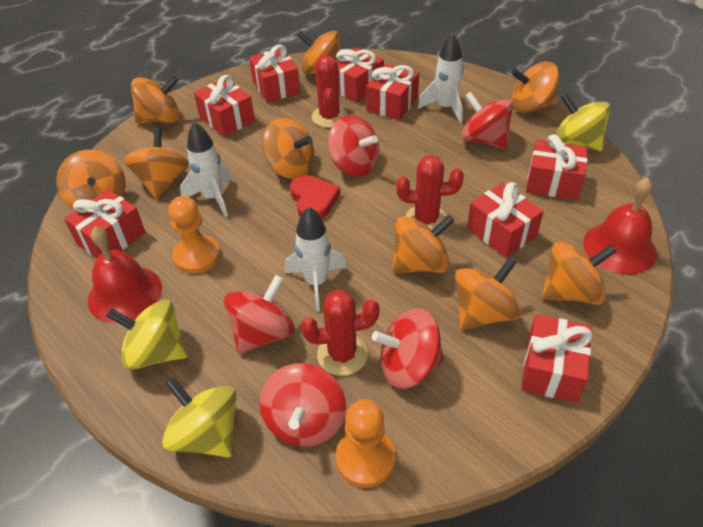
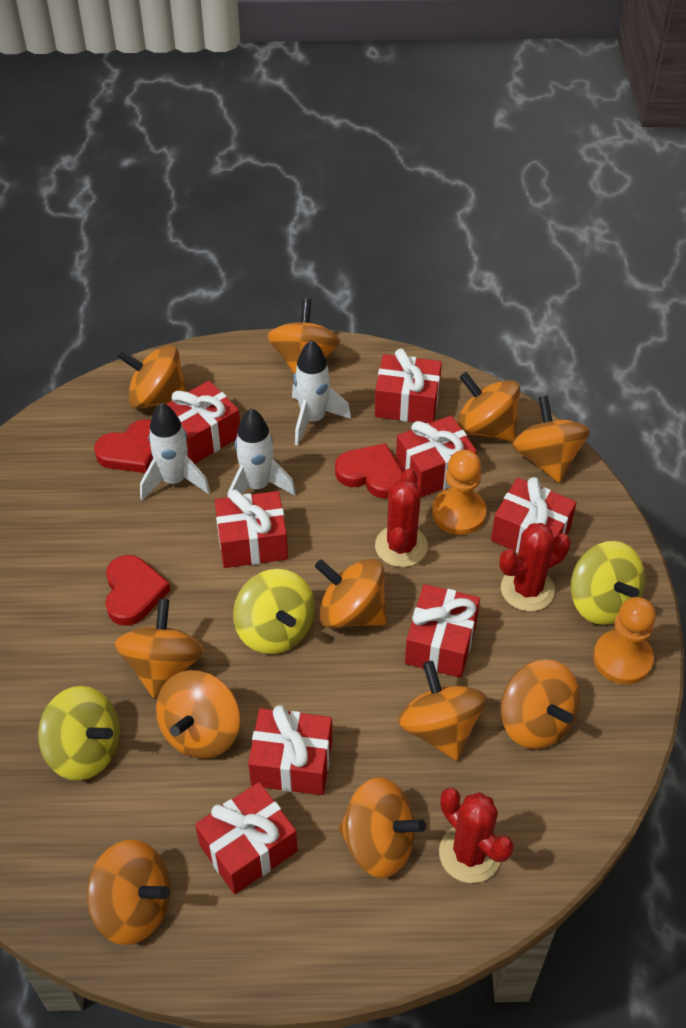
orange spinning top: [56,150,126,211] [124,128,189,199] [131,76,180,123] [262,118,315,179] [297,30,340,74] [392,215,454,273] [455,257,521,330] [511,61,559,113] [542,242,617,305] = 9 -> [87,840,170,945] [115,599,204,699] [117,345,187,409] [156,670,240,759] [268,299,341,373] [315,559,387,628] [338,778,426,878] [398,661,486,761] [457,372,521,442] [501,660,580,749] [512,396,590,483] = 11
red bell: [88,227,162,323] [583,178,657,274] = 2 -> none = 0
red heart: [290,175,340,219] = 1 -> [94,420,153,473] [105,555,171,626] [335,443,403,499] = 3
red spinning top: [224,275,295,354] [260,363,346,447] [328,115,380,177] [372,308,444,389] [461,92,513,149] = 5 -> none = 0

